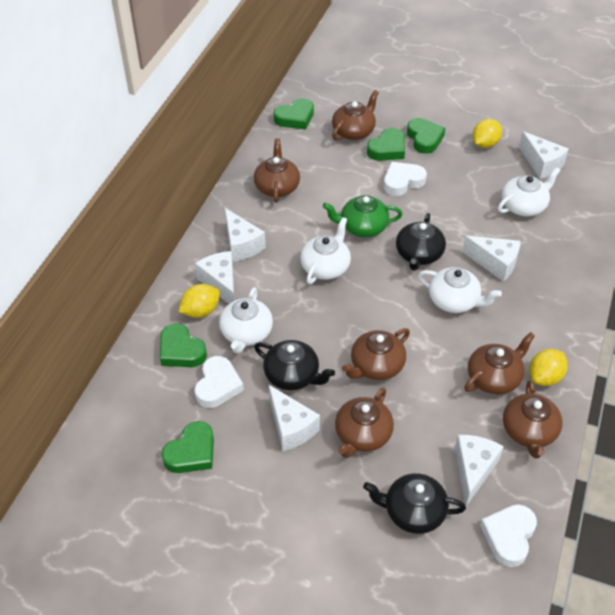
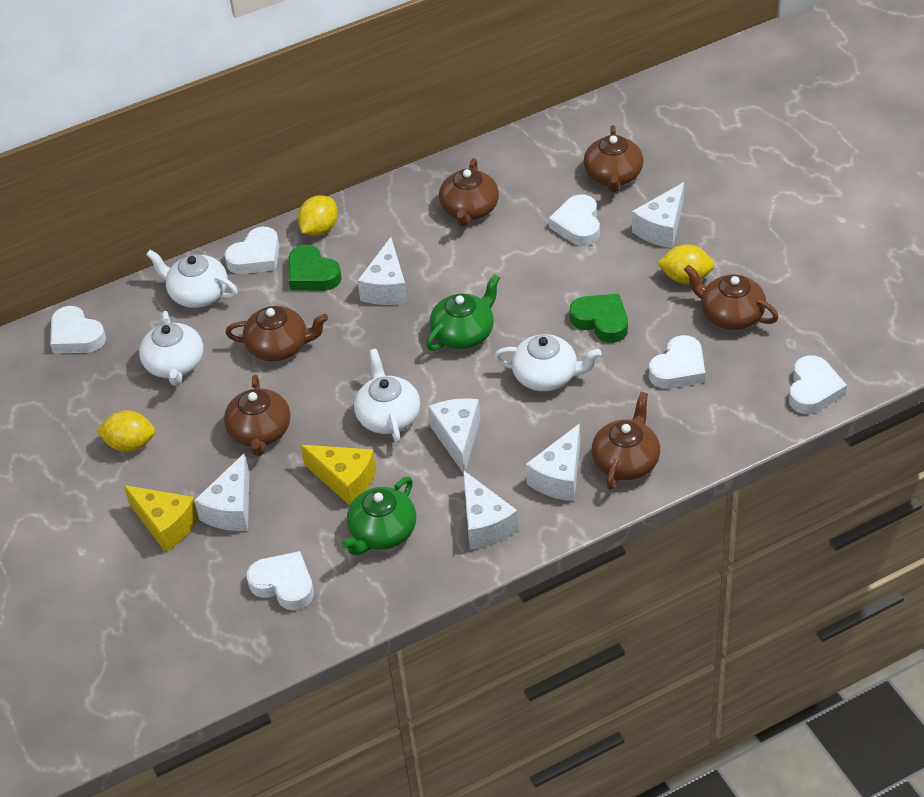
black teapot: [254,340,335,390] [363,473,466,534] [396,213,446,270] = 3 -> none = 0
green heart: [160,323,207,367] [162,421,214,473] [274,98,314,129] [367,128,405,161] [407,118,446,154] = 5 -> [288,245,342,291] [570,294,628,343] = 2
green teapot: [323,195,403,237] = 1 -> [341,477,416,556] [426,274,500,351] = 2
white heart: [195,356,244,408] [384,162,427,196] [480,505,537,567] = 3 -> [50,306,106,354] [224,227,279,274] [247,551,314,610] [549,194,600,246] [649,335,705,389] [789,355,847,414] = 6
yellow cheese: none = 0 -> [124,485,199,552] [300,445,376,506] = 2

